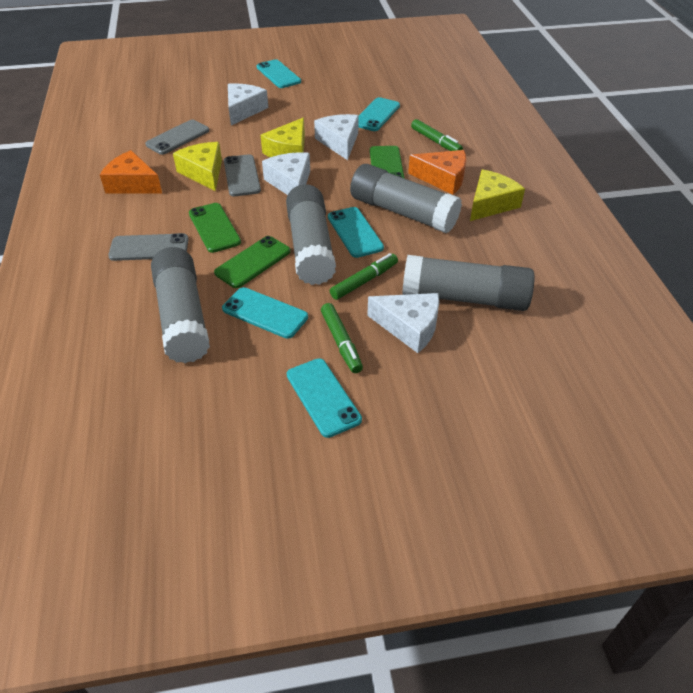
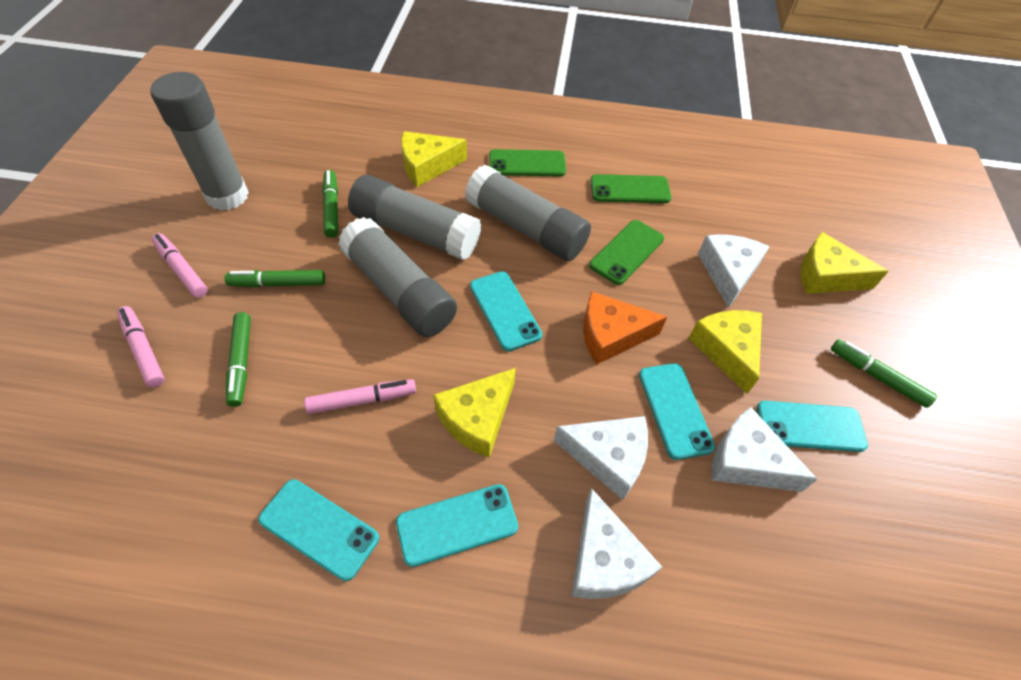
green marker: [321,303,363,373] [330,253,398,300] [411,119,463,151] = 3 -> [225,270,325,287] [226,312,251,407] [322,170,338,238] [831,339,937,408] = 4
grey phone: [108,233,189,261] [145,120,209,155] [224,154,261,196] = 3 -> none = 0
orange cheese: [100,150,162,193] [408,150,466,195] = 2 -> [583,291,667,365] = 1
pink marker: none = 0 -> [117,306,165,388] [152,233,208,298] [304,379,416,414] = 3
yellow cheese: [173,142,222,191] [261,118,305,157] [470,169,525,221] = 3 -> [401,131,467,187] [433,368,516,458] [688,310,762,394] [800,232,889,294] = 4

